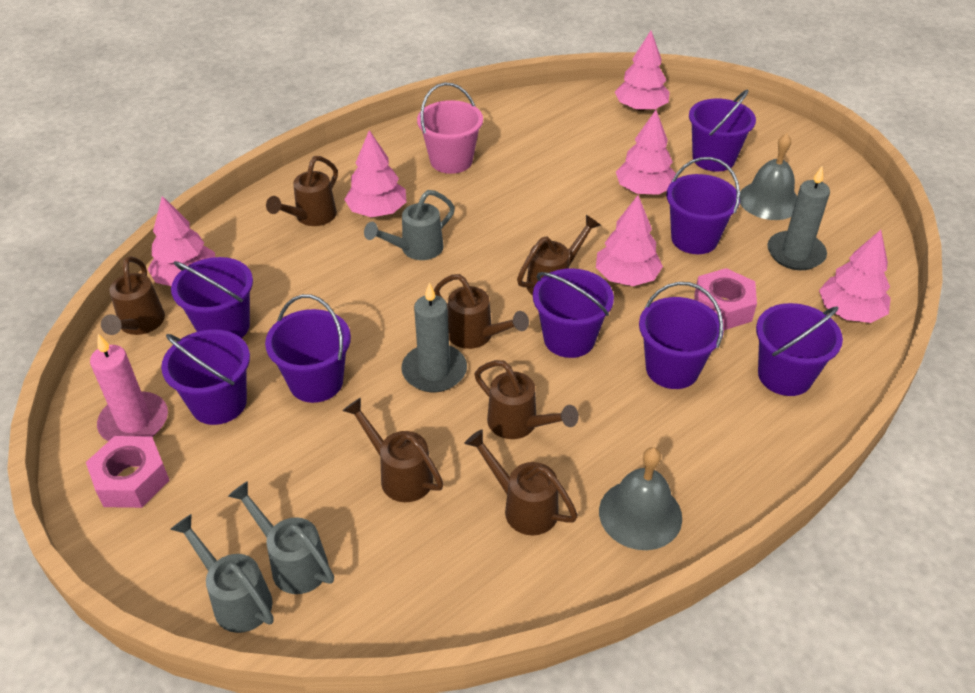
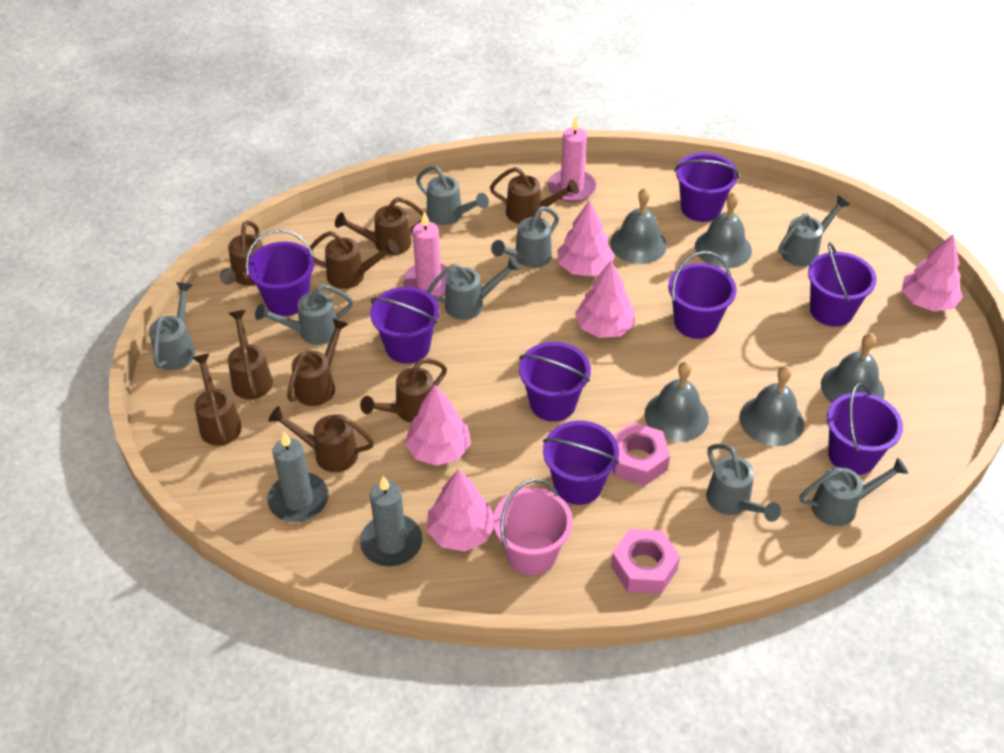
brown watering can: [101,256,165,335] [266,156,338,226] [343,398,444,502] [434,274,529,349] [464,429,578,535] [474,360,579,439] [517,215,601,296] = 7 -> [192,353,242,446] [220,221,263,286] [228,310,273,400] [268,406,374,472] [287,318,349,406] [308,231,399,289] [335,197,424,255] [360,358,447,423] [490,167,579,224] = 9
grey bell: [599,447,682,550] [740,134,797,220] = 2 -> [610,188,667,264] [645,361,709,442] [695,192,752,268] [739,366,804,446] [821,333,885,404] = 5
grey watering can: [170,514,274,633] [228,481,334,594] [364,190,455,260] = 3 -> [149,282,195,370] [255,284,353,345] [416,165,489,225] [427,257,521,320] [491,206,559,268] [706,443,781,522] [778,195,850,267] [799,458,908,526] = 8
pink candle: [90,334,168,441] = 1 -> [403,212,452,297] [548,117,596,202] = 2
pink tree: [148,196,215,286] [344,130,406,217] [596,195,663,286] [615,31,670,111] [616,110,676,195] [819,230,891,323] = 6 -> [405,385,471,466] [427,469,494,551] [557,200,615,276] [575,261,635,338] [902,235,963,312] = 5

